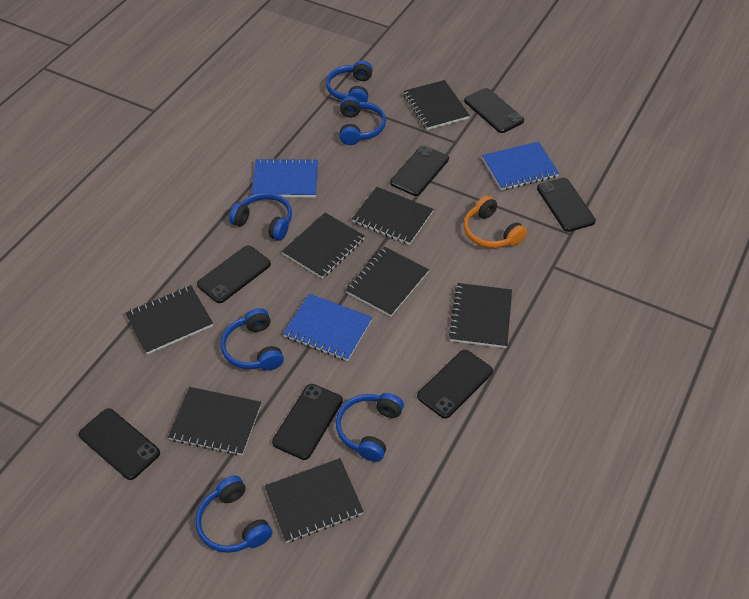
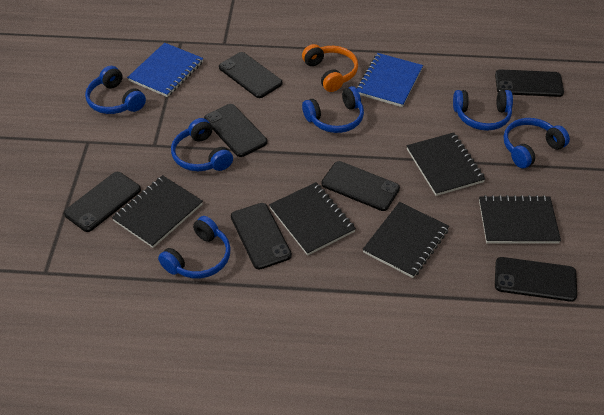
black notebook: [125,285,213,355] [168,387,261,455] [265,458,364,543] [282,213,365,279] [346,247,429,317] [352,187,433,245] [403,80,470,130] [449,283,512,348] = 8 -> [112,175,203,248] [269,182,356,256] [362,202,449,278] [407,132,485,196] [479,195,561,244] = 5
blue notebook: [252,158,318,197] [283,294,372,361] [482,142,559,191] = 3 -> [127,43,203,97] [356,53,423,107] = 2

